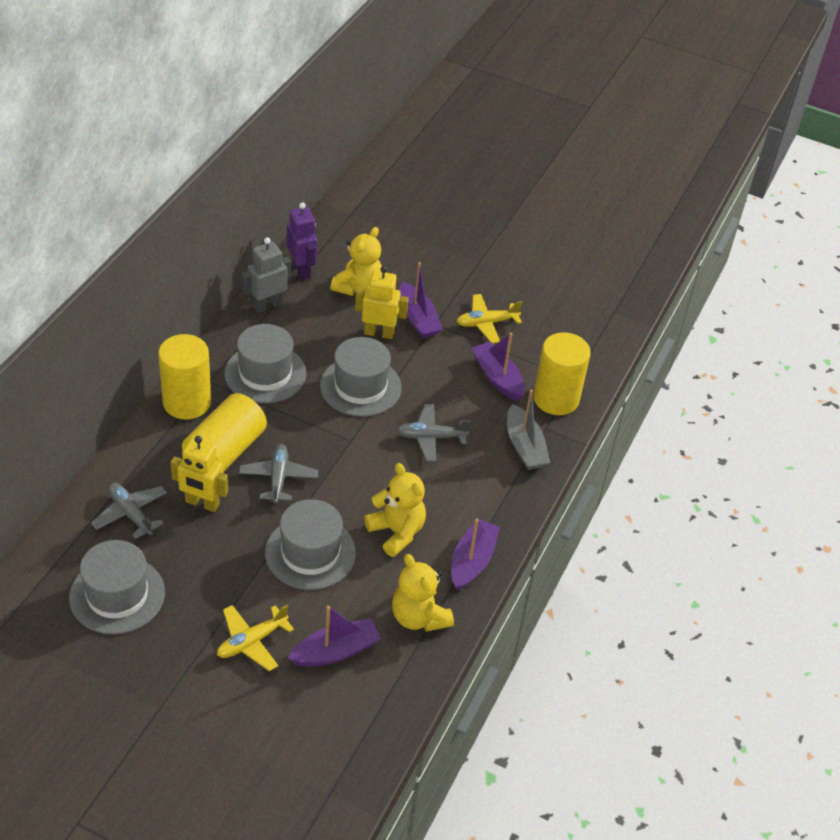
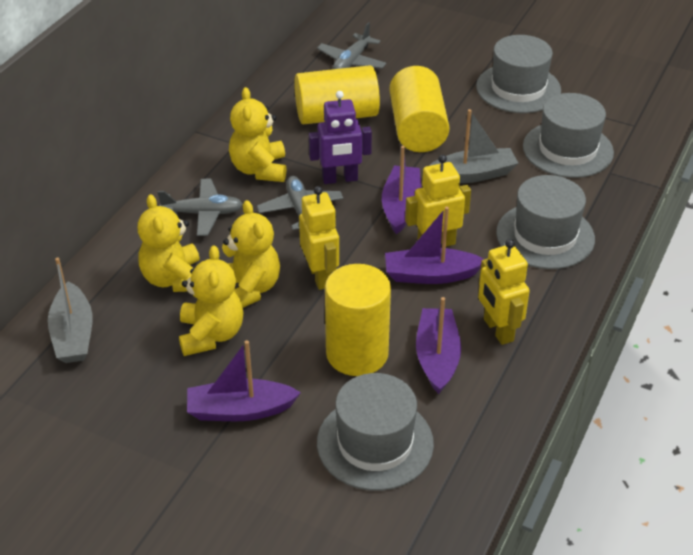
grey boat: [507,389,550,470] = 1 -> [48,257,92,363] [429,109,518,183] = 2
grey robot: [242,237,291,313] = 1 -> none = 0
yellow plane: [217,605,294,671] [457,294,523,343] = 2 -> none = 0
yellow robot: [171,436,228,512] [355,266,409,339] = 2 -> [299,186,339,290] [405,155,471,247] [478,239,530,345] = 3
yellow teddy bear: [331,227,382,296] [365,463,426,557] [392,554,454,632] = 3 -> [138,194,200,292] [179,245,244,356] [222,200,280,308] [229,87,287,182] = 4

